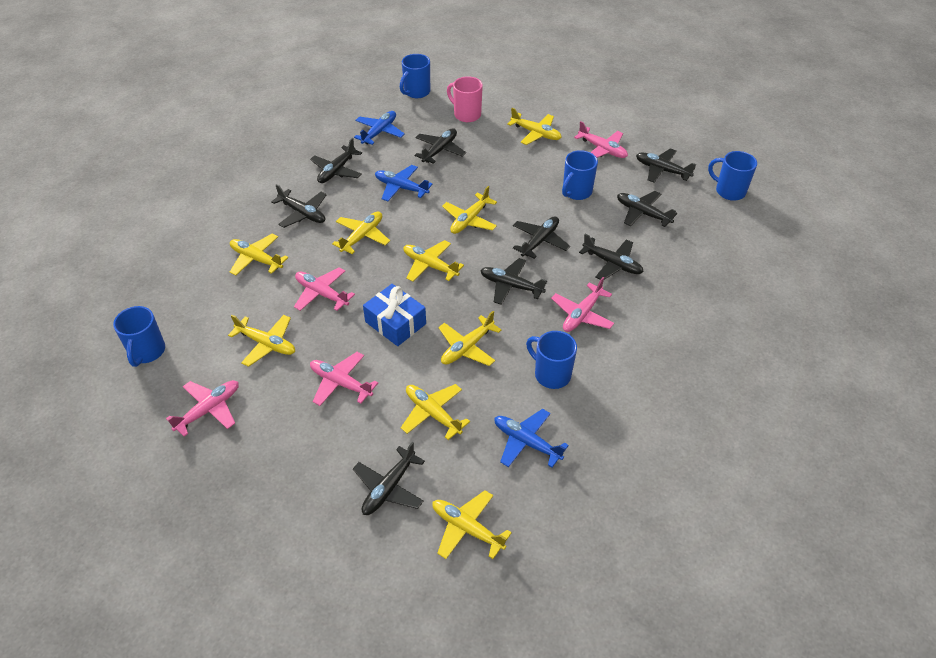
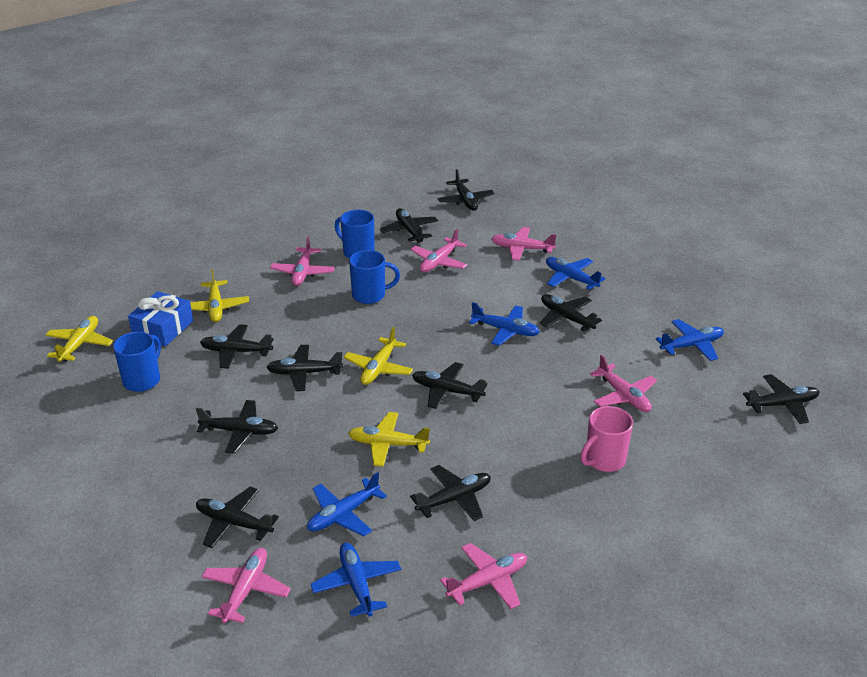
black plane: [271,184,327,228] [310,138,362,183] [353,442,425,515] [415,128,466,164] [480,258,547,305] [513,216,570,259] [579,234,644,280] [617,191,677,227] [636,148,696,183] = 9 -> [196,400,278,453] [196,487,279,548] [200,324,273,369] [266,345,343,391] [380,208,438,243] [410,465,491,521] [412,362,487,409] [438,169,494,211] [540,294,602,332] [743,374,819,424] = 10
blue mug: [113,306,165,367] [400,54,430,98] [526,331,577,389] [562,150,598,200] [708,151,757,201] = 5 -> [113,332,161,392] [335,210,375,258] [349,250,400,304] = 3
blue plane: [354,111,405,145] [375,165,432,201] [494,409,569,468] = 3 -> [307,472,387,537] [310,543,401,617] [469,302,540,346] [546,257,606,290] [656,319,724,361] = 5
pink plane: [166,380,239,437] [294,267,355,311] [310,352,378,406] [551,277,614,332] [574,121,628,158] = 5 -> [201,548,291,624] [270,236,334,286] [411,229,467,272] [440,543,527,609] [491,227,556,261] [590,355,657,412] = 6
yellow plane: [228,315,295,367] [230,234,288,276] [332,212,390,254] [401,384,470,440] [403,240,464,282] [432,490,512,559] [438,311,501,366] [442,186,497,234] [507,108,562,145] = 9 -> [45,316,113,362] [190,269,249,322] [344,327,413,385] [348,412,430,467] = 4

